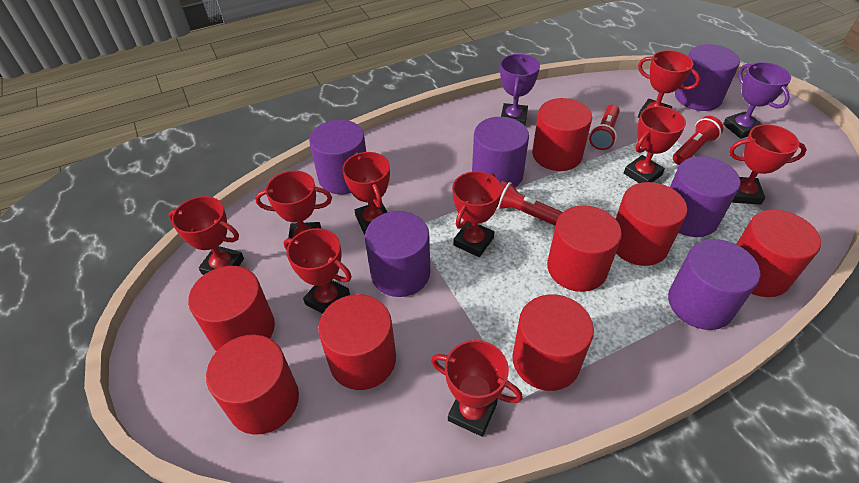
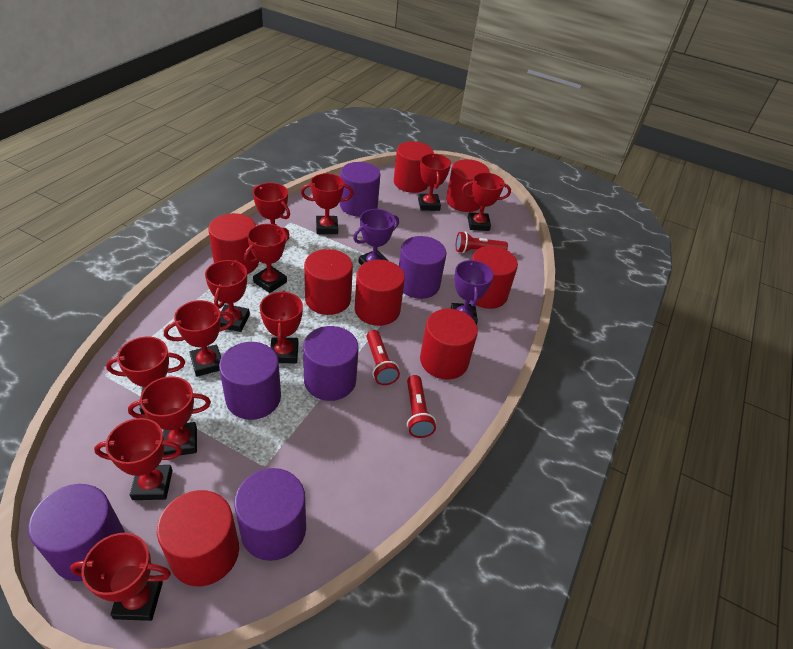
red trophy: [168,196,244,275] [255,171,332,239] [284,228,352,314] [342,152,390,235] [431,340,523,437] [452,171,502,257] [624,106,686,183] [638,50,700,118] [729,124,807,205] = 9 -> [70,533,171,621] [94,418,182,500] [106,337,185,414] [128,376,211,455] [164,300,234,377] [205,260,250,332] [244,224,290,293] [253,183,290,239] [260,290,303,363] [301,173,354,234] [418,154,451,211] [462,172,511,231] = 12

